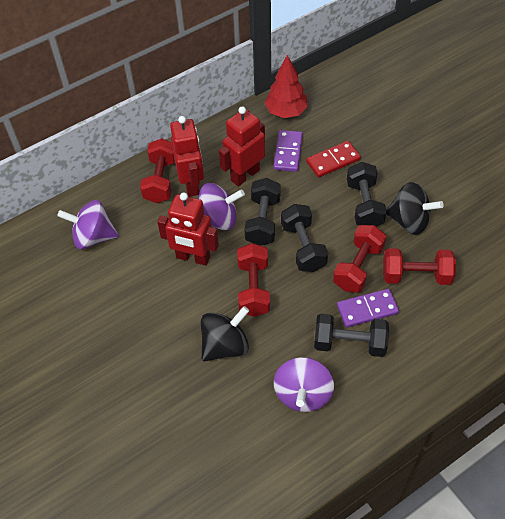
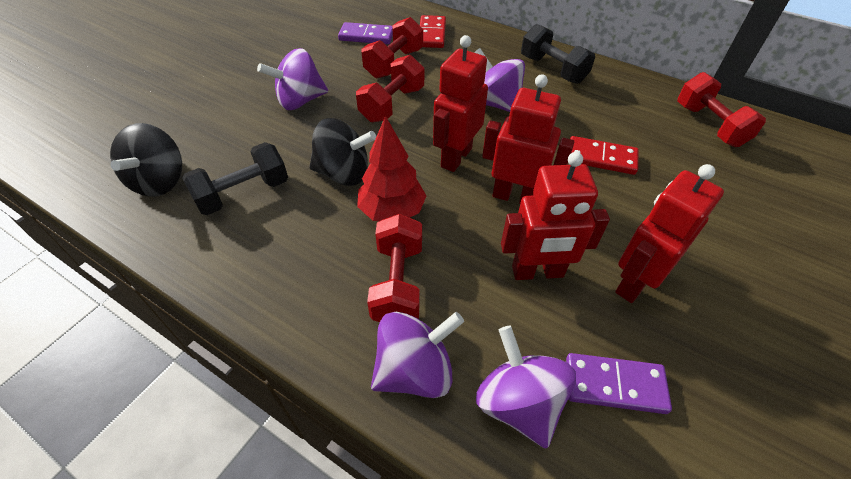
black dumbbell: [245,178,281,246] [281,204,328,272] [314,314,389,357] [347,162,387,226] = 4 -> [183,142,288,215] [521,24,595,84] = 2
purple spinning top: [57,200,119,249] [198,183,245,230] [274,357,334,412] = 3 -> [257,48,328,110] [371,312,464,398] [474,48,525,112] [476,326,576,448] = 4
red domino: [306,141,361,177] = 1 -> [420,15,446,48] [570,136,639,175] = 2
red robot: [157,192,219,266] [170,116,204,197] [219,107,265,186] = 3 -> [433,35,488,172] [482,74,574,204] [501,152,610,280] [615,164,724,303] = 4

